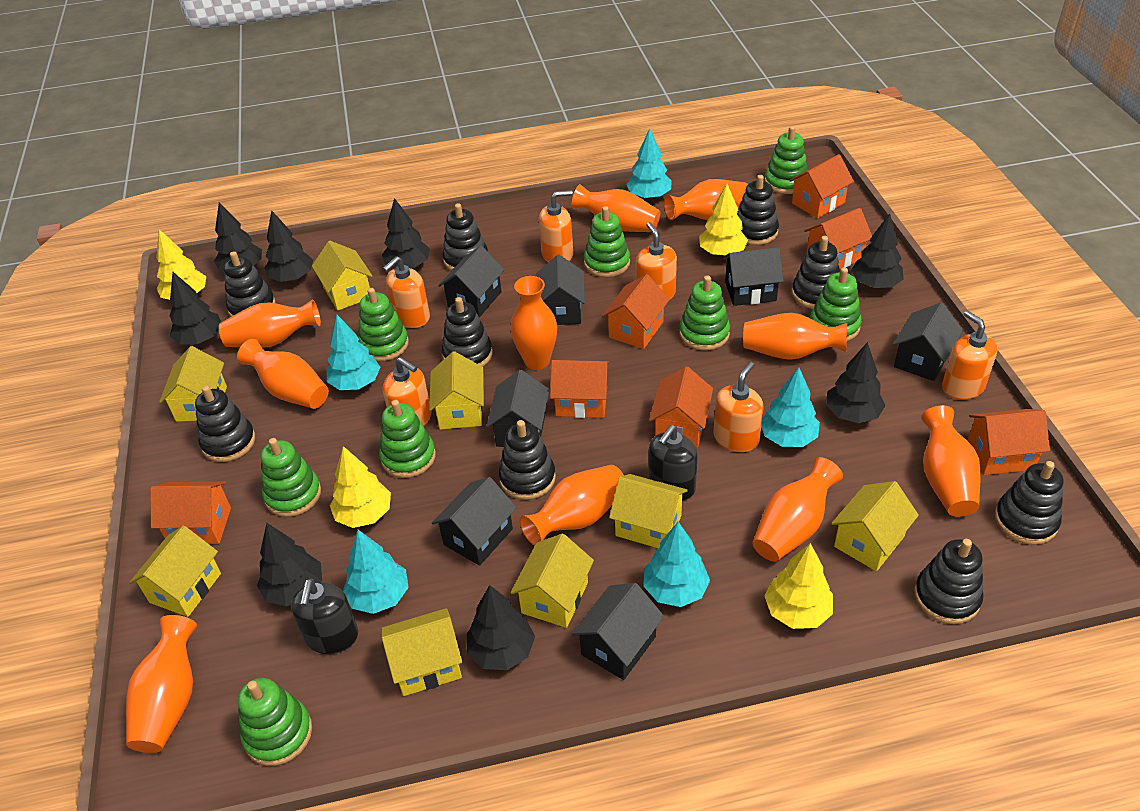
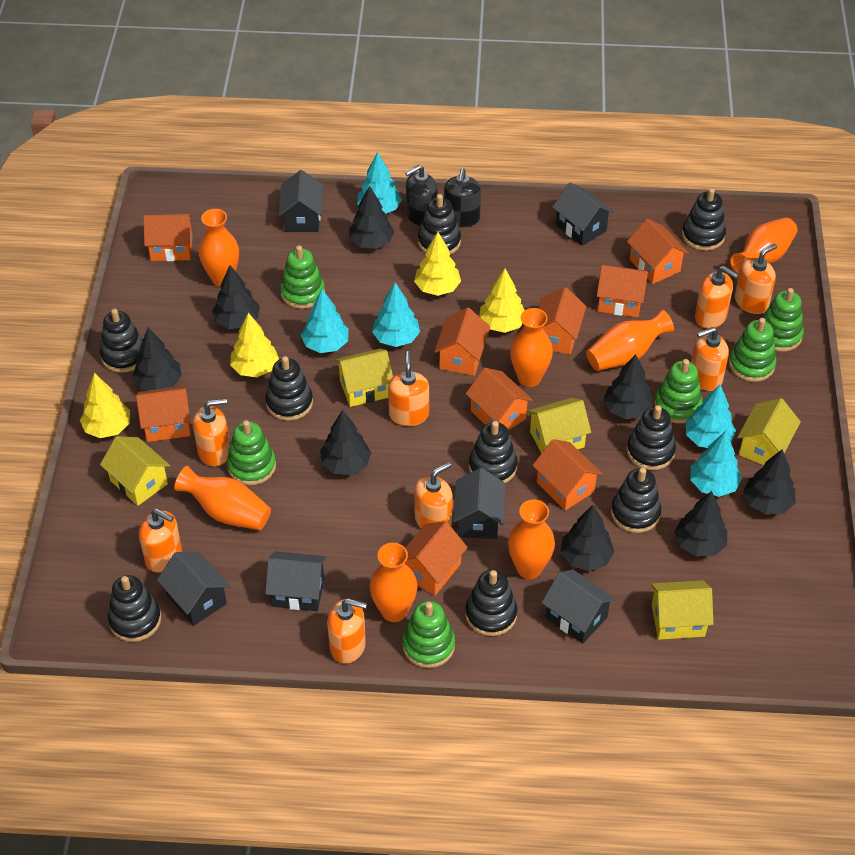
black house: [432,477,517,566] [438,246,504,317] [487,370,549,447] [536,255,585,325] [572,583,664,680] [723,247,783,306] [893,303,963,381] = 7 -> [157,552,230,626] [265,551,327,611] [278,170,324,232] [453,468,505,539] [541,570,616,644] [552,183,614,246] = 6
green stacking toy: [238,678,312,766] [261,438,321,517] [358,288,409,361] [379,400,436,478] [584,206,630,277] [679,276,730,350] [764,126,807,194] [810,267,862,341] = 8 -> [227,420,276,485] [280,245,325,309] [402,601,455,668] [654,359,702,423] [729,318,776,382] [762,288,804,352] = 6
orange house: [150,481,231,544] [550,360,610,418] [602,274,670,349] [649,366,713,448] [789,154,854,218] [804,208,872,269] [967,409,1050,475] = 7 -> [136,386,191,442] [143,214,192,261] [405,521,468,596] [434,308,490,376] [466,368,533,430] [532,439,603,511] [539,287,586,355] [597,265,648,317] [627,219,689,284] = 9
orange soap dispenser: [383,256,430,328] [383,357,431,426] [539,190,573,262] [636,222,677,299] [713,362,763,452] [942,311,997,400] = 6 -> [139,509,182,573] [193,399,230,466] [327,599,367,664] [388,351,429,426] [414,462,453,528] [691,327,729,391] [695,266,739,329] [735,244,777,314] = 8
orange vase: [126,615,197,753] [219,299,321,348] [237,339,329,409] [510,276,557,370] [519,465,624,545] [572,184,660,232] [664,179,748,220] [743,313,847,360] [752,457,843,562] [921,405,981,517] = 10 -> [174,466,271,530] [199,209,239,287] [370,543,417,622] [508,499,555,579] [510,308,553,387] [586,309,674,371] [730,217,797,274] = 7
yellow house: [129,525,221,617] [159,346,227,422] [312,241,372,311] [381,608,462,696] [429,351,484,430] [511,534,594,628] [609,474,688,548] [831,481,919,571] = 8 -> [100,436,170,506] [335,348,393,407] [527,398,591,453] [651,580,713,640] [737,398,801,465] = 5

